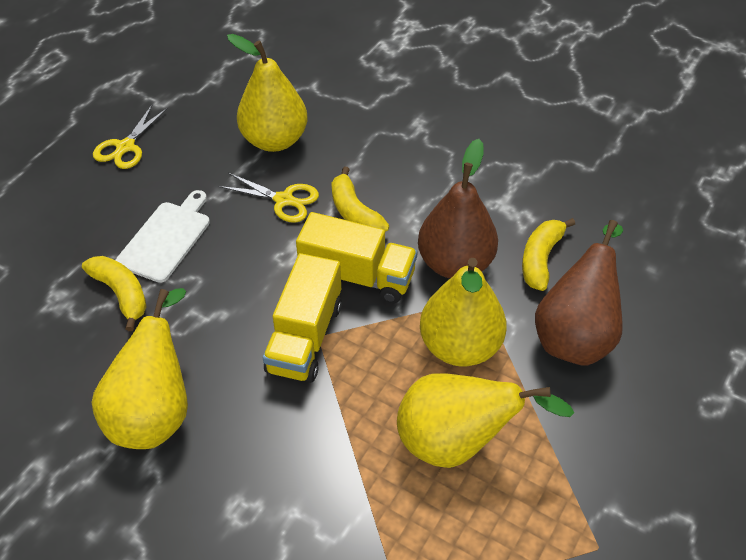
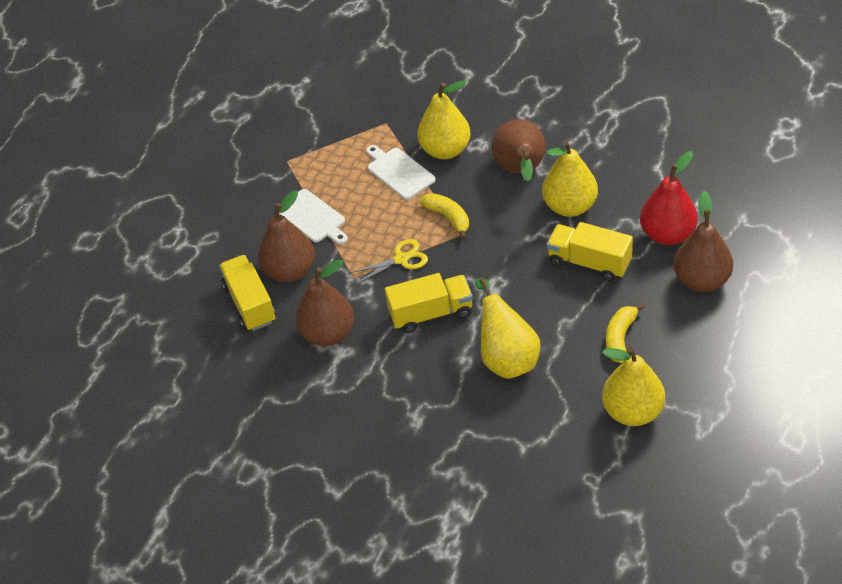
brown pear: [418,139,498,278] [535,220,623,366] = 2 -> [258,190,315,282] [295,259,354,346] [492,119,546,182] [674,191,733,292] = 4
red pear: none = 0 -> [640,151,698,245] = 1
white cutting board: [116,190,210,283] = 1 -> [279,189,348,244] [366,145,436,200] = 2
yellow banana: [82,256,147,331] [331,166,389,232] [522,218,575,291] = 3 -> [419,193,469,239] [606,303,645,363] = 2
yellow scissors: [93,105,168,169] [219,173,319,223] = 2 -> [350,239,428,284] = 1
yellow truck: [263,253,342,383] [296,212,418,303] = 2 -> [219,255,276,331] [385,273,473,333] [547,222,633,282] = 3

